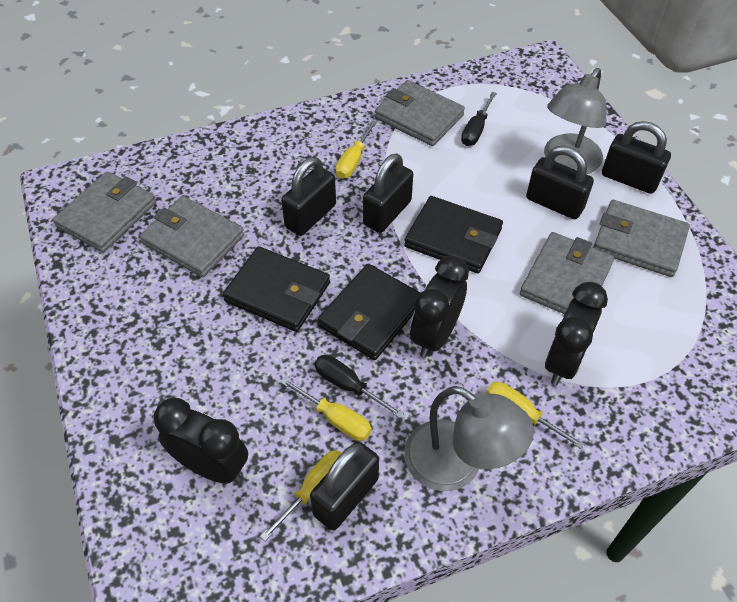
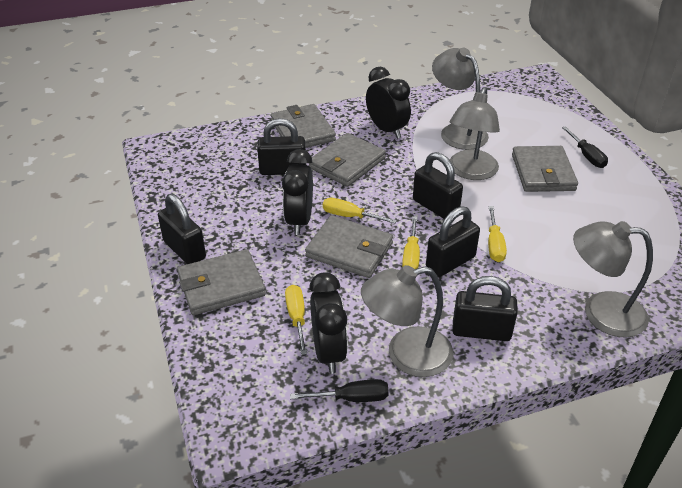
black wallet: [223,246,330,332] [318,264,420,360] [404,196,503,273] = 3 -> none = 0
grey lamp: [404,386,534,491] [544,68,606,174] = 2 -> [361,265,453,377] [432,48,489,150] [450,87,500,180] [573,221,653,338] = 4

